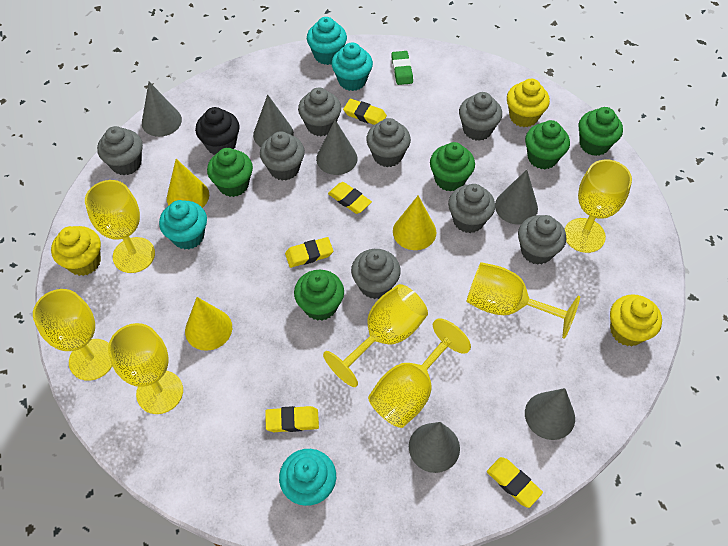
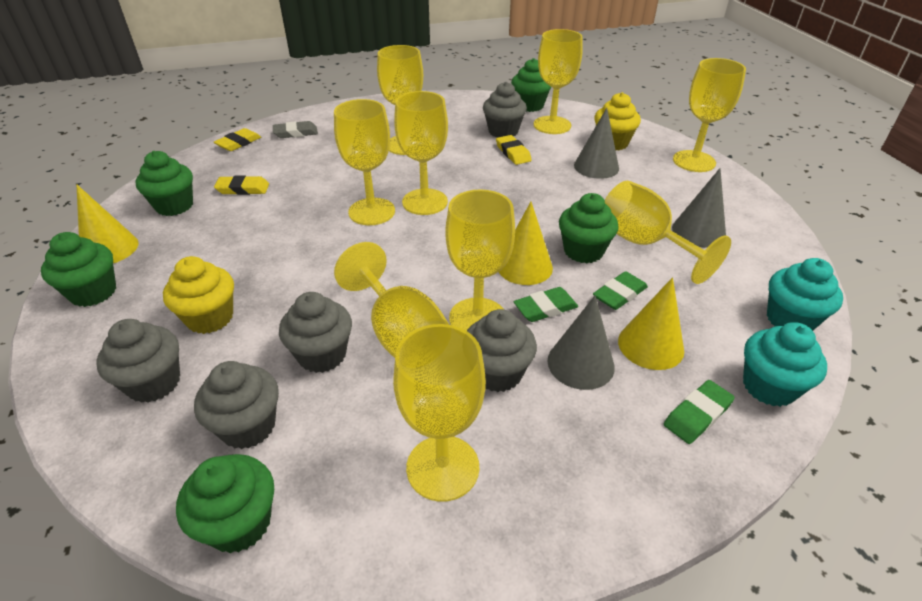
black cupcake: [195,107,240,155] = 1 -> none = 0
green eraser: [391,51,413,85] = 1 -> [513,287,578,322] [593,271,648,310] [664,380,735,444] = 3
grey cone: [142,82,182,137] [253,94,294,147] [316,120,358,175] [409,422,460,473] [495,170,538,225] [525,388,575,440] = 6 -> [547,296,615,390] [574,108,619,179] [672,168,726,247] = 3
grey cupcake: [97,126,143,175] [260,131,305,180] [298,87,341,136] [351,249,401,299] [366,118,411,167] [448,184,495,233] [459,92,502,141] [518,215,566,265] = 8 -> [97,319,180,403] [194,361,279,449] [279,292,352,373] [467,309,537,392] [483,82,527,137] = 5
grey eraser: none = 0 -> [273,121,318,138] = 1
turquoise cupcake: [159,200,207,249] [279,449,336,506] [307,17,347,65] [332,42,373,91] = 4 -> [743,322,827,407] [767,258,843,331] = 2
yellow cupcake: [51,226,101,276] [507,79,550,127] [610,294,662,346] = 3 -> [163,256,234,334] [594,92,641,150] = 2
yellow eraser: [265,406,319,432] [285,237,333,268] [328,182,372,214] [343,99,387,125] [487,457,543,508] = 5 -> [214,128,261,151] [214,175,269,195] [496,135,532,165] = 3
yellow goblet: [33,289,112,381] [85,180,155,273] [108,323,183,414] [323,284,428,387] [368,318,471,428] [466,262,580,339] [565,159,632,253] = 7 -> [334,99,395,225] [334,242,449,358] [377,45,423,155] [393,324,486,502] [394,91,448,215] [445,189,515,331] [534,29,583,134] [605,181,731,284] [673,58,746,172] = 9

